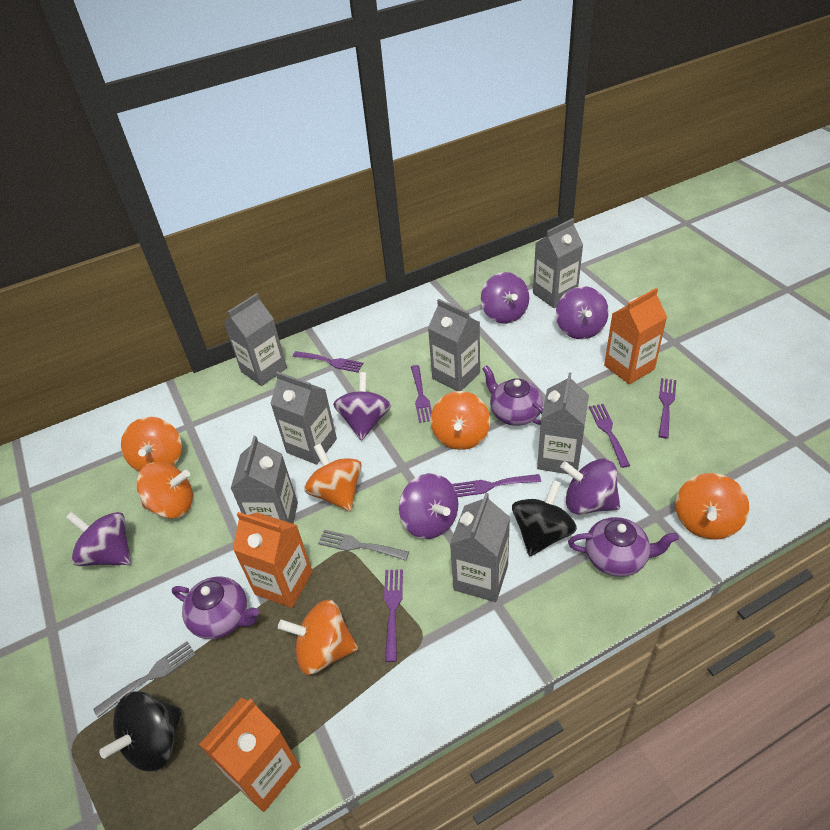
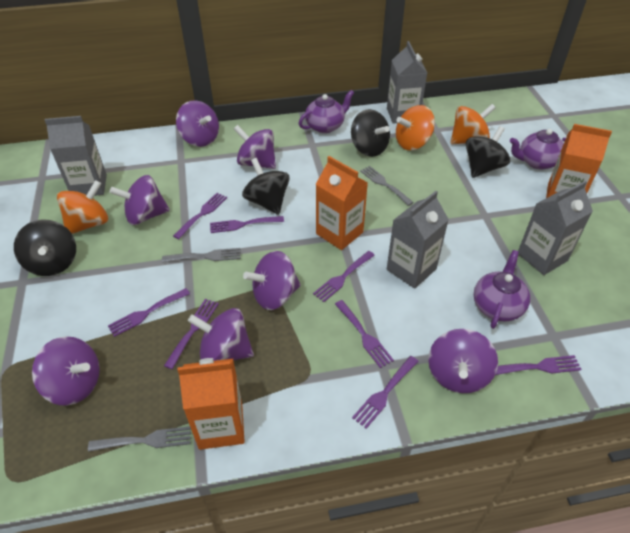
black spinning top: [99,691,182,772] [512,480,577,556] = 2 -> [14,220,76,276] [242,158,290,215] [351,109,390,157] [466,126,510,178] = 4
grey carton: [224,293,287,386] [231,436,298,524] [270,372,337,465] [428,299,480,391] [450,493,510,602] [533,218,583,308] [537,373,589,474] = 7 -> [45,116,107,196] [387,41,427,124] [387,191,449,289] [518,181,593,275] = 4
grey fork: [93,641,196,718] [318,530,409,561] = 2 -> [88,426,191,452] [162,248,241,262] [360,166,414,206] = 3
orange spinning top: [121,417,182,472] [136,462,193,519] [278,599,358,675] [305,443,362,511] [430,391,490,450] [676,473,749,540] = 6 -> [57,180,108,234] [396,105,435,150] [450,104,496,144] = 3
purple fork: [293,351,363,373] [384,569,403,662] [411,365,432,423] [452,474,541,497] [589,404,630,468] [659,378,676,438] = 6 -> [108,288,190,337] [164,299,219,369] [173,193,227,239] [210,216,284,233] [313,251,375,302] [335,300,394,368] [352,356,419,429] [495,355,582,375] = 8
purple spinning top: [66,512,131,566] [333,372,391,441] [399,473,458,539] [481,272,529,324] [556,286,609,339] [560,458,620,515] = 6 -> [32,336,100,405] [110,175,170,225] [176,100,219,147] [188,308,254,361] [234,125,276,169] [243,251,301,310] [428,329,498,393] = 7

